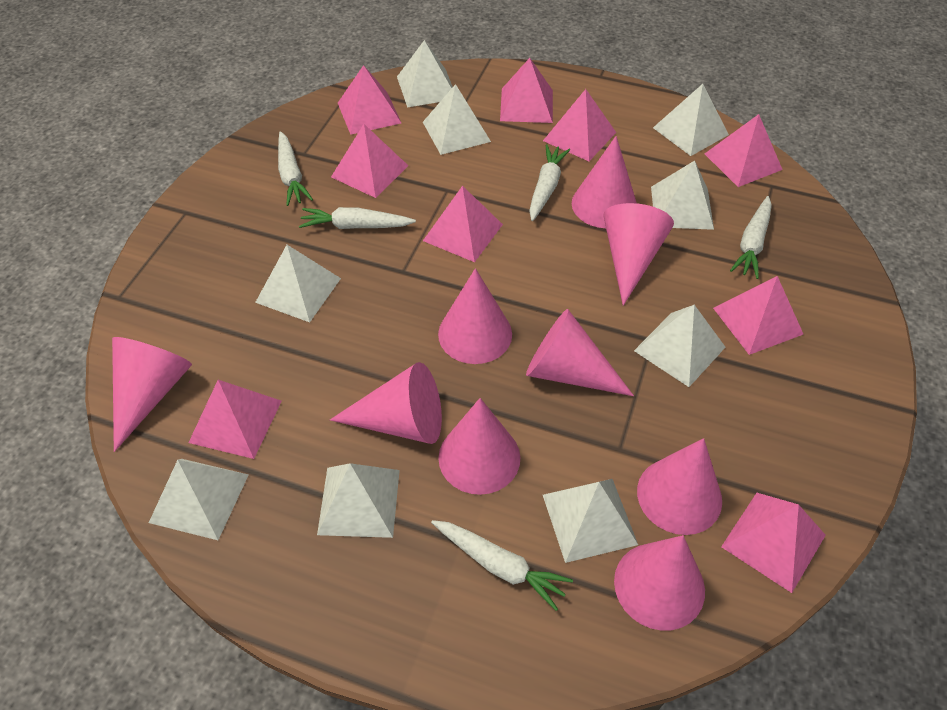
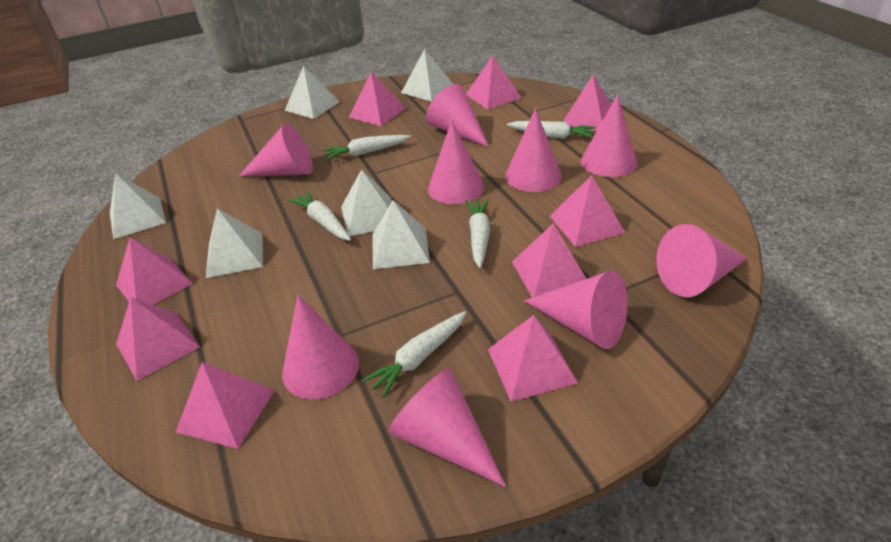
white pyramid: [149,459,248,540] [255,245,341,322] [317,463,400,538] [397,40,453,107] [423,84,491,155] [543,479,638,563] [634,305,725,387] [651,161,714,230] [653,84,729,156] = 9 -> [110,173,166,239] [206,208,263,278] [285,66,340,119] [341,169,392,236] [372,200,430,269] [401,49,453,102] = 6

